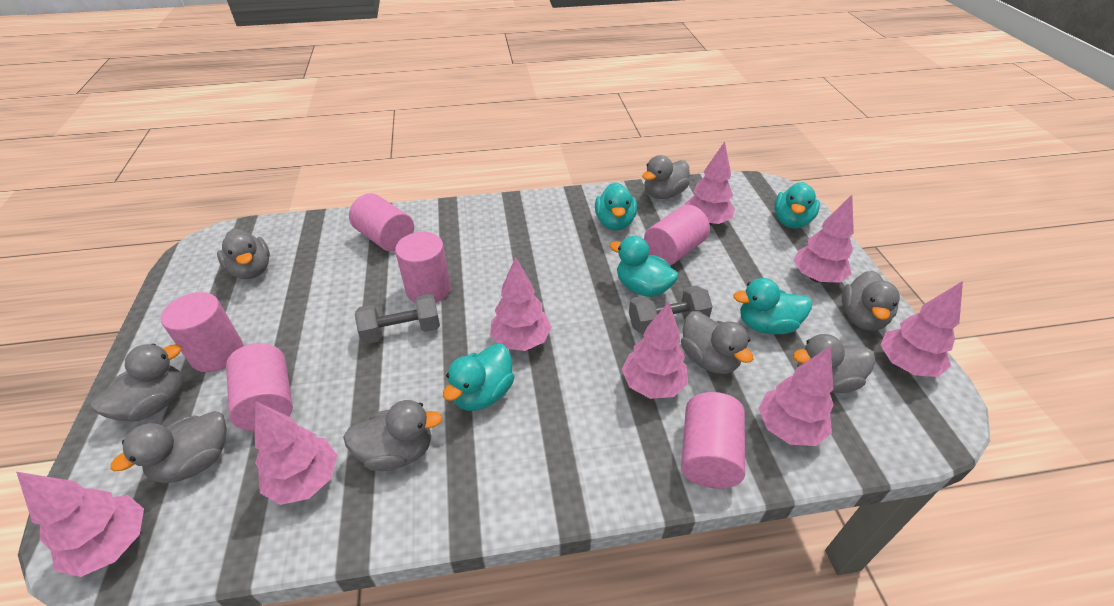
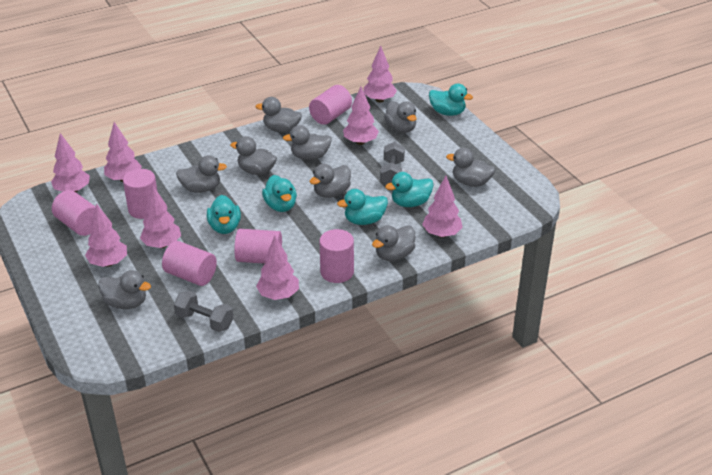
grey duck: [91,344,183,421] [110,411,227,483] [217,229,270,279] [343,400,443,471] [642,155,690,199] [681,311,753,374] [793,334,875,393] [842,271,900,331] = 8 -> [98,270,151,309] [176,155,227,193] [230,136,277,175] [256,97,302,133] [283,125,332,160] [310,164,351,198] [372,225,415,261] [384,101,417,133] [446,148,495,187] = 9

